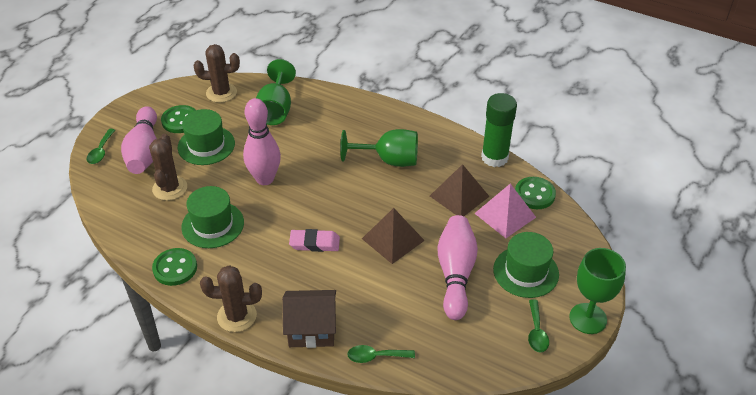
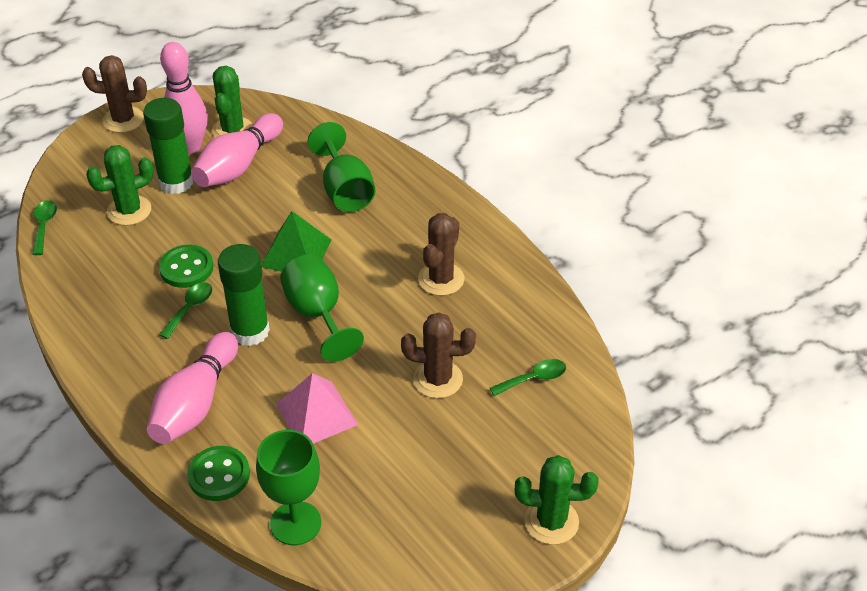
brown house: [282,290,336,348] = 1 -> none = 0
brown pyramid: [362,208,425,264] [430,164,490,216] = 2 -> none = 0
green button: [152,248,197,286] [161,105,196,133] [515,177,556,209] = 3 -> [159,245,213,288] [187,446,250,501] = 2
green cactus: none = 0 -> [86,145,153,226] [212,66,253,138] [515,455,599,545] = 3
green glue stick: [481,93,517,167] = 1 -> [143,98,193,194] [218,244,270,346] = 2
green hat: [178,109,235,165] [181,186,244,248] [493,232,559,298] = 3 -> none = 0
green pyramid: none = 0 -> [261,211,331,272] = 1
pink eraser: [289,229,340,252] = 1 -> none = 0

